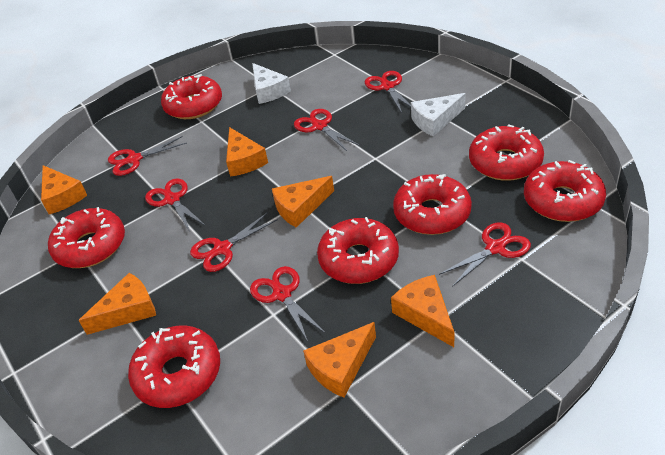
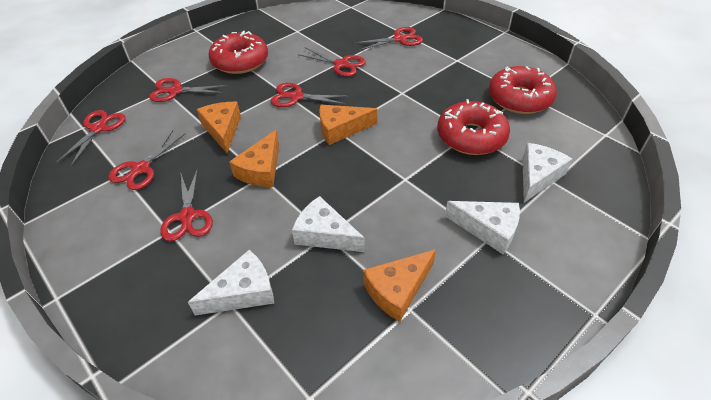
orange cheese: [41,165,87,214] [78,273,156,335] [226,127,268,177] [272,176,334,228] [303,322,376,398] [391,275,455,347] = 6 -> [197,102,241,153] [229,130,279,187] [320,105,377,145] [363,249,436,322] = 4
red donut: [48,207,125,268] [128,326,220,408] [161,74,222,119] [317,217,399,284] [393,174,472,235] [469,124,544,181] [524,160,606,222] = 7 -> [209,31,268,74] [437,99,510,155] [488,66,557,114] = 3
white cheese: [252,63,291,104] [411,93,466,136] = 2 -> [188,250,274,315] [292,196,365,252] [445,201,520,254] [522,143,572,202] = 4

